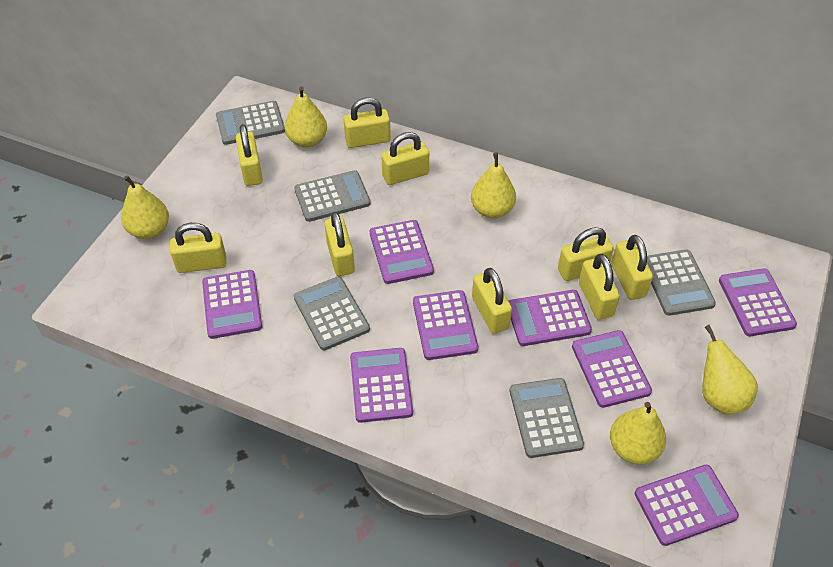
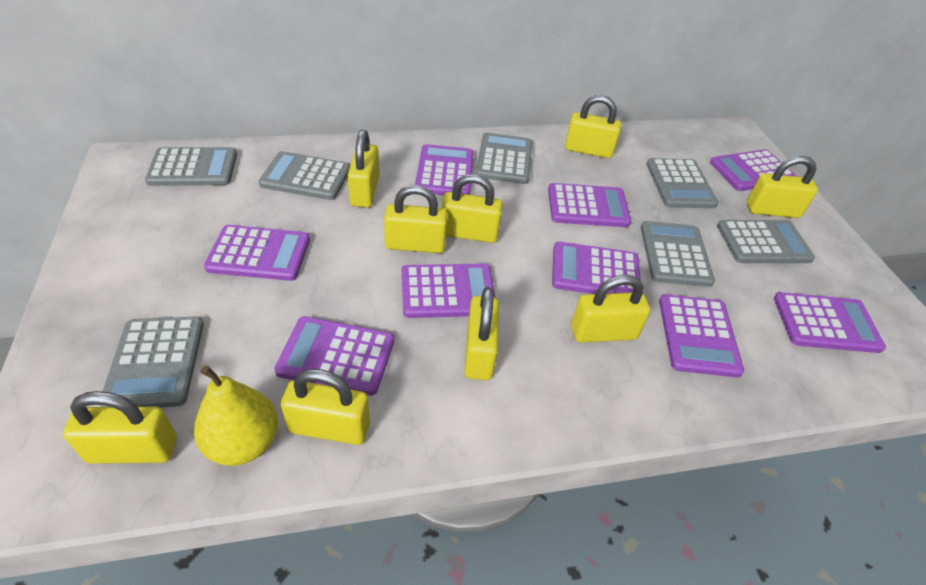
grey calculator: [216,101,285,145] [294,170,371,222] [294,276,370,350] [509,378,584,458] [647,250,716,316] = 5 -> [100,316,204,407] [145,147,237,186] [259,151,350,200] [476,133,532,184] [641,221,715,287] [646,158,718,208] [717,220,815,263] = 7
purple calculator: [202,270,262,339] [350,348,413,423] [370,220,434,284] [413,290,478,360] [509,290,592,346] [572,330,652,408] [635,465,739,546] [719,269,797,336] = 8 -> [204,225,310,281] [274,316,394,396] [402,264,496,318] [415,144,474,195] [548,183,631,227] [552,242,641,294] [659,294,744,377] [710,149,796,191] [774,292,886,353] = 9
yellow pear: [121,176,169,239] [285,86,327,148] [471,152,516,219] [610,402,666,465] [702,325,758,415] = 5 -> [194,365,278,466] = 1

